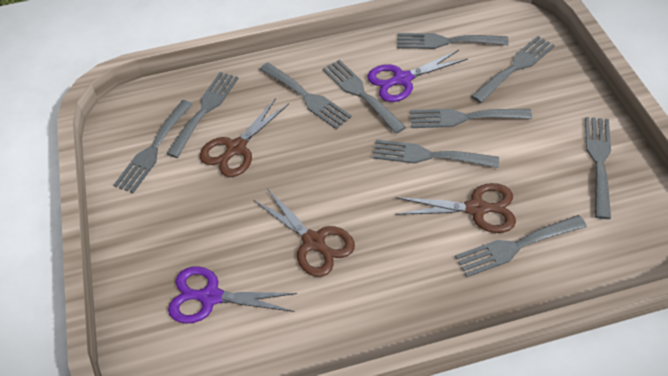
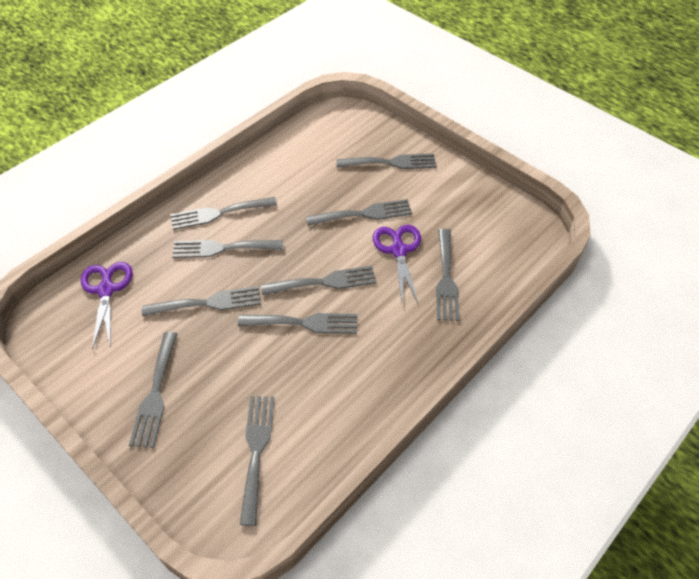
brown scissors: [200,98,289,177] [253,188,355,277] [395,183,516,233] = 3 -> none = 0

